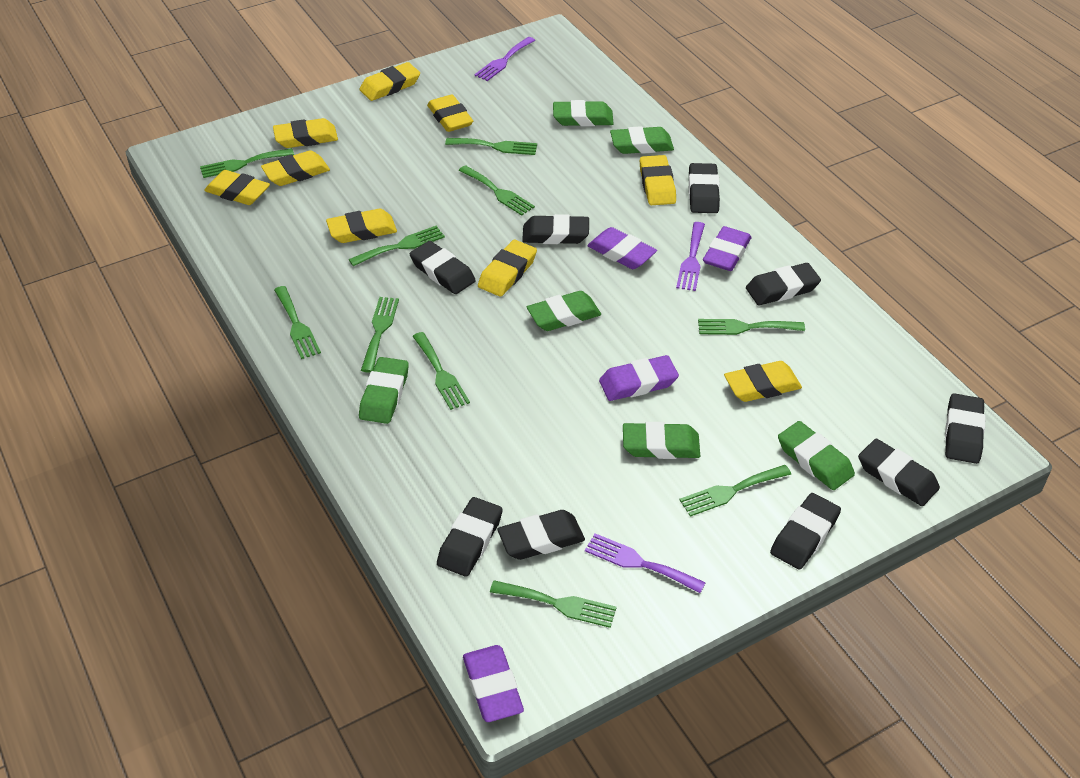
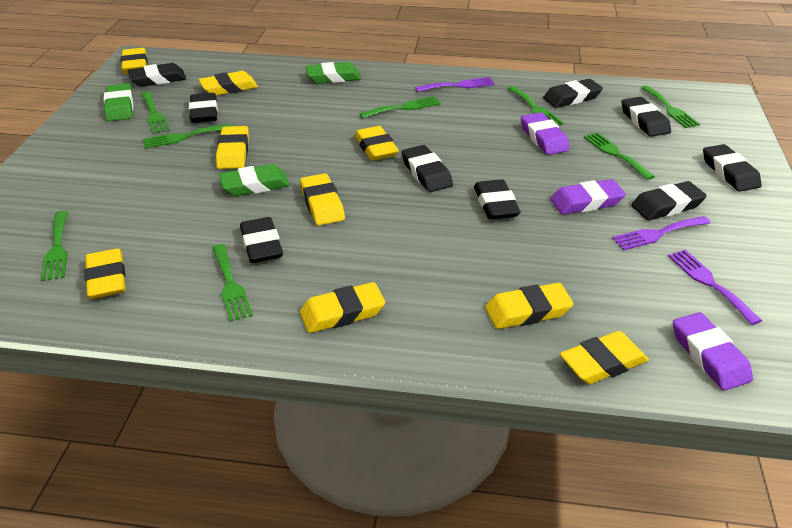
green eraser: [359,357,409,424] [527,291,601,331] [553,100,614,126] [610,126,674,154] [623,422,700,459] [778,421,855,490] = 6 -> [103,83,133,121] [219,164,290,196] [306,62,361,84] = 3
green fork: [200,148,294,178] [274,286,321,359] [349,226,445,266] [361,297,399,373] [412,332,470,410] [445,138,537,155] [459,165,535,216] [490,580,617,628] [680,465,791,517] [698,319,805,335] = 10 -> [41,211,68,281] [141,91,170,134] [143,124,233,149] [212,244,253,322] [359,96,441,118] [508,86,564,126] [584,132,655,180] [641,85,700,128] = 8
purple eraser: [463,645,524,722] [587,227,657,269] [599,355,679,401] [703,226,751,271] = 4 -> [521,112,570,155] [551,179,626,214] [673,312,753,390] = 3

